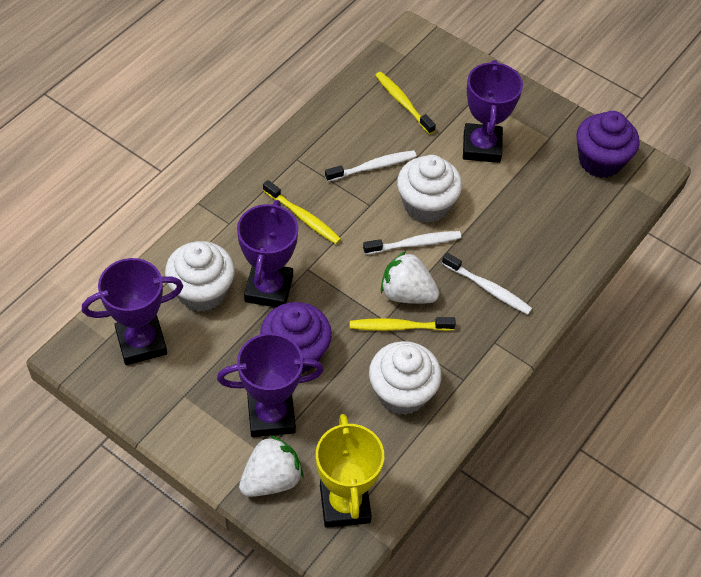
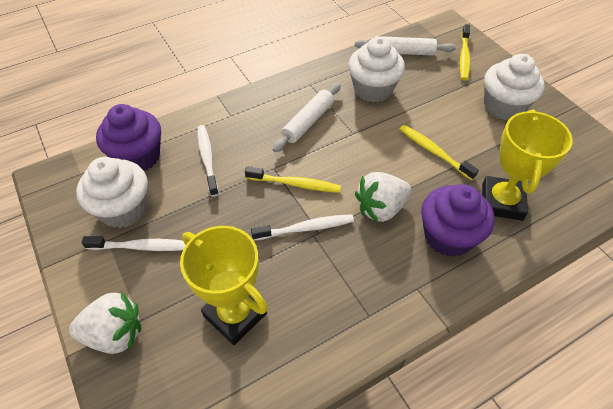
purple trophy: [82,258,183,365] [217,333,324,437] [237,200,298,308] [463,60,523,163] = 4 -> none = 0
white rolling pin: none = 0 -> [273,83,341,152] [355,36,456,56] = 2
yellow trophy: [316,414,384,528] = 1 -> [180,226,268,345] [482,109,573,221] = 2

